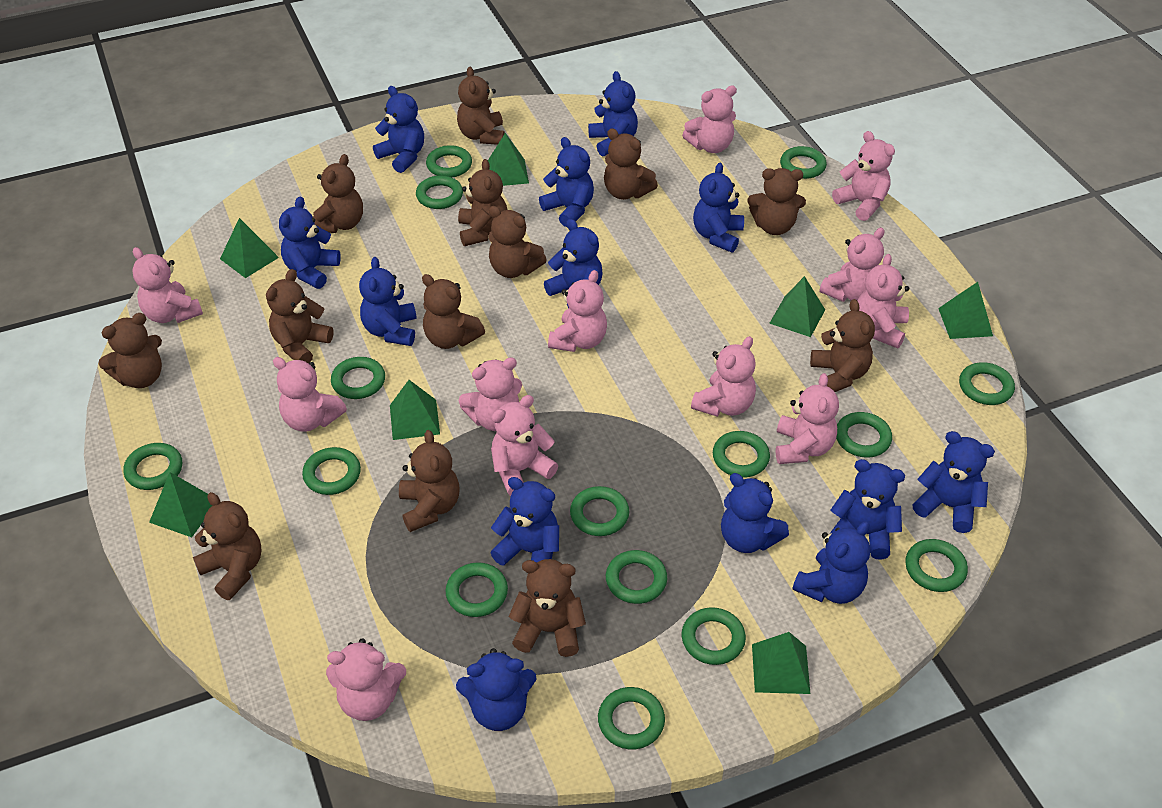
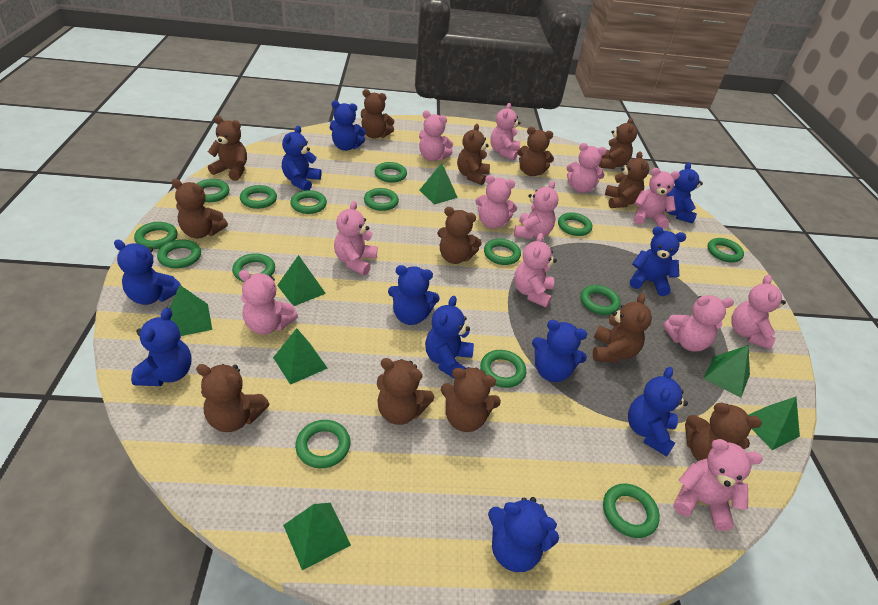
blue teddy bear: [279,197,341,289] [359,257,417,346] [373,86,424,173] [456,648,536,731] [491,477,559,566] [539,137,594,227] [544,219,603,308] [588,71,638,157] [693,163,744,252] [721,473,789,553] [793,521,870,604] [830,459,905,560] [912,431,995,533] = 13 -> [114,240,181,305] [131,308,192,386] [282,126,322,191] [330,100,366,151] [388,265,440,325] [425,296,474,379] [488,497,559,572] [532,320,587,382] [628,367,688,457] [630,226,686,296] [665,162,703,223] = 11

